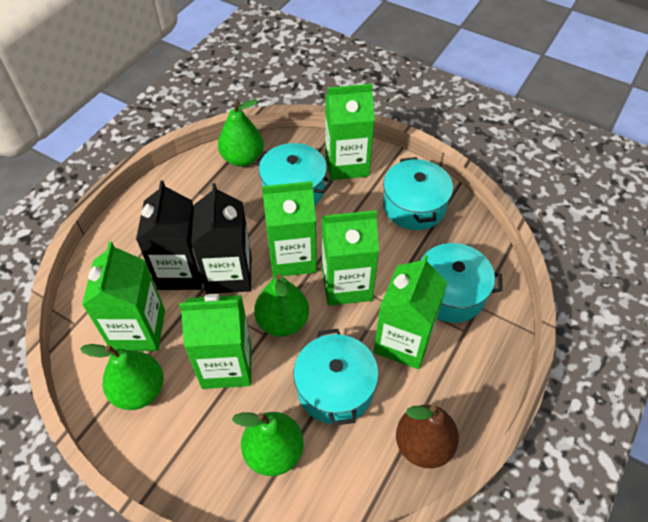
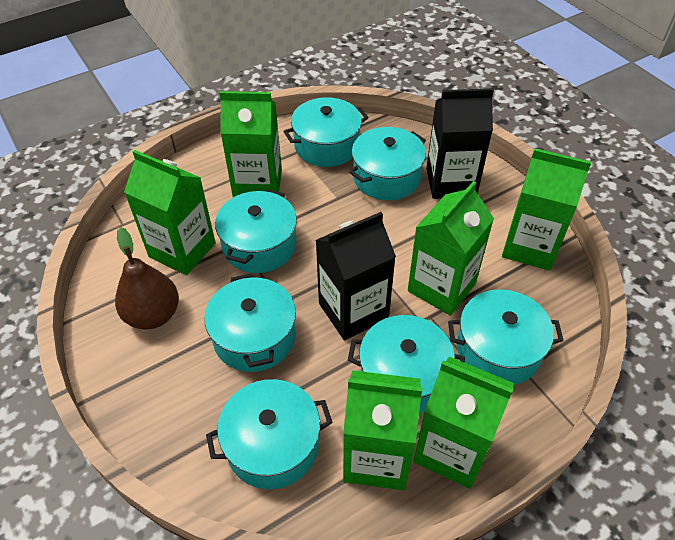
green pear: [80,344,164,410] [218,99,264,167] [232,412,304,476] [254,274,309,337] = 4 -> none = 0
turquoise pot: [254,143,333,206] [294,329,379,426] [383,157,453,230] [420,243,503,323] = 4 -> [204,273,296,372] [206,379,332,489] [215,189,297,273] [283,97,369,167] [348,315,465,413] [349,127,426,200] [448,289,564,385] = 7

